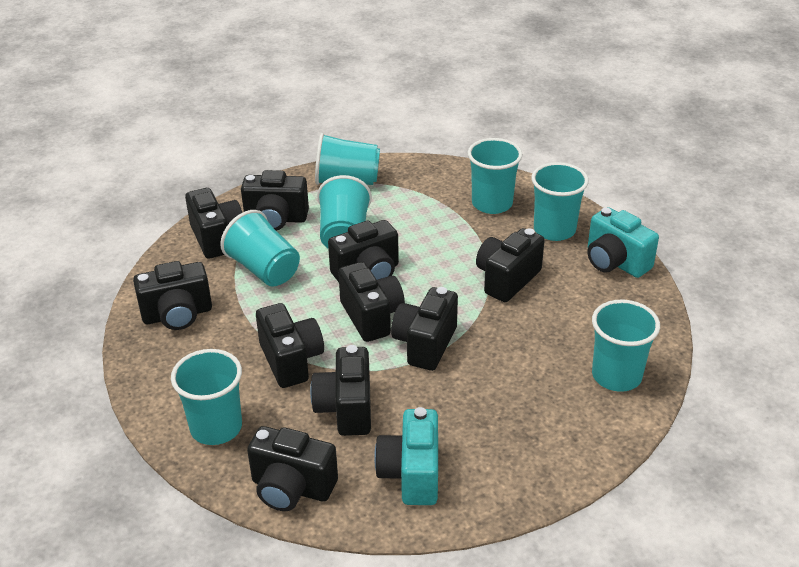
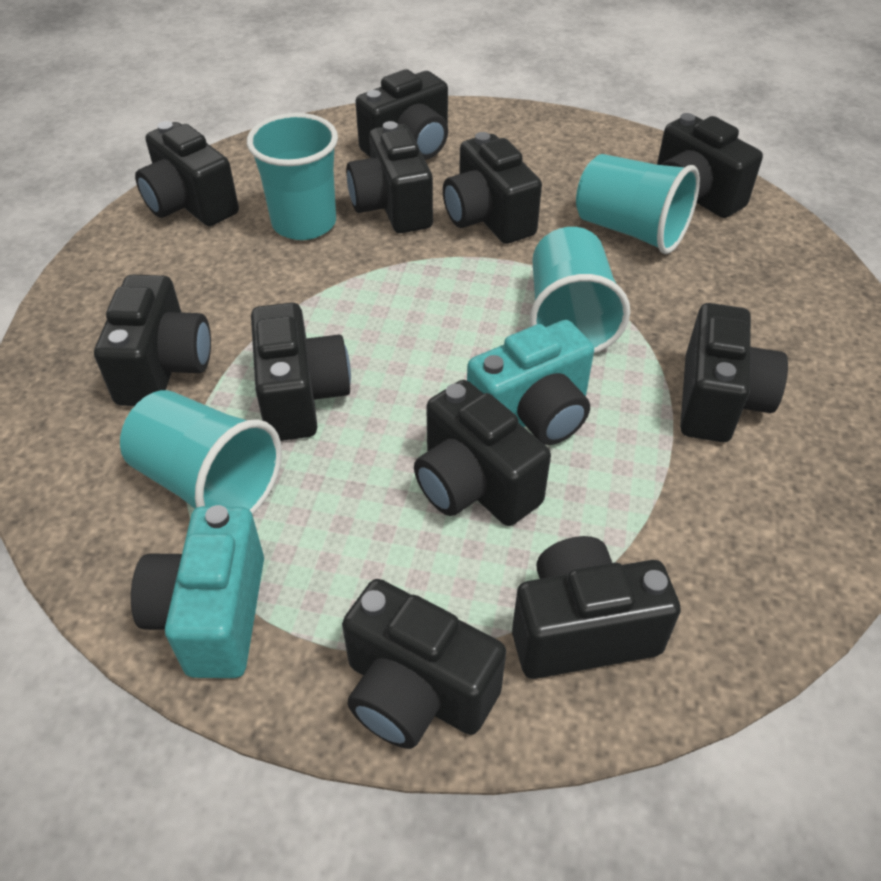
black camera: [133,261,212,330] [185,188,242,259] [241,170,309,231] [247,426,338,511] [256,303,324,388] [310,345,371,436] [328,220,399,282] [338,262,405,342] [391,287,458,371] [476,228,545,302] = 10 -> [94,275,211,406] [135,121,239,226] [251,303,351,441] [342,579,506,749] [346,121,433,233] [355,69,448,160] [414,380,551,526] [443,132,542,244] [512,536,681,679] [657,113,763,218] [680,303,788,442] = 11
turquoise cup: [171,349,242,445] [220,210,300,287] [315,133,380,185] [317,175,372,248] [467,138,523,214] [531,162,589,241] [592,299,660,392] = 7 -> [120,390,282,515] [247,113,338,240] [529,227,630,353] [576,154,700,254] = 4

